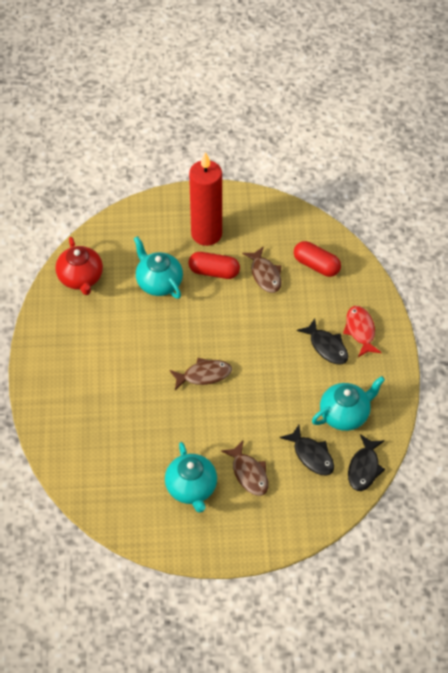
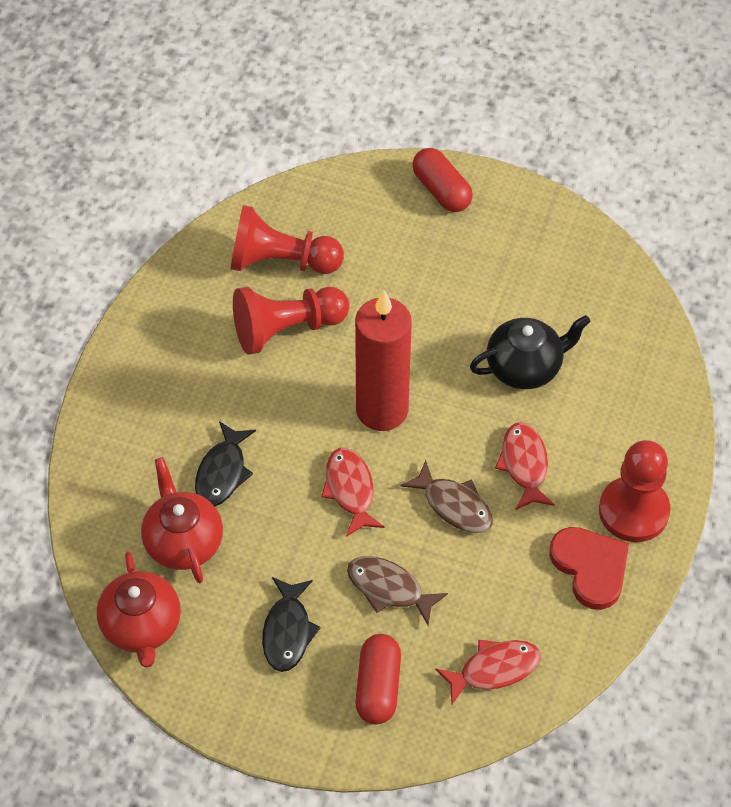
black fish: [280,425,334,476] [297,319,348,365] [348,434,385,491] = 3 -> [195,421,256,506] [262,577,321,672] = 2
black teapot: none = 0 -> [470,315,591,389] = 1
brown fish: [170,358,232,390] [221,441,269,496] [242,246,282,293] = 3 -> [347,556,448,625] [400,460,493,533] = 2
red fish: [343,306,382,357] = 1 -> [321,448,385,537] [435,640,541,704] [495,422,555,510] = 3
red heart: none = 0 -> [549,527,629,610] = 1
red pawn: none = 0 -> [230,205,344,274] [233,287,350,355] [599,440,671,542] = 3
red teapot: [55,237,103,295] = 1 -> [97,552,181,667] [141,457,223,583] = 2
turquoise teapot: [134,236,183,299] [165,442,217,513] [312,376,385,431] = 3 -> none = 0

